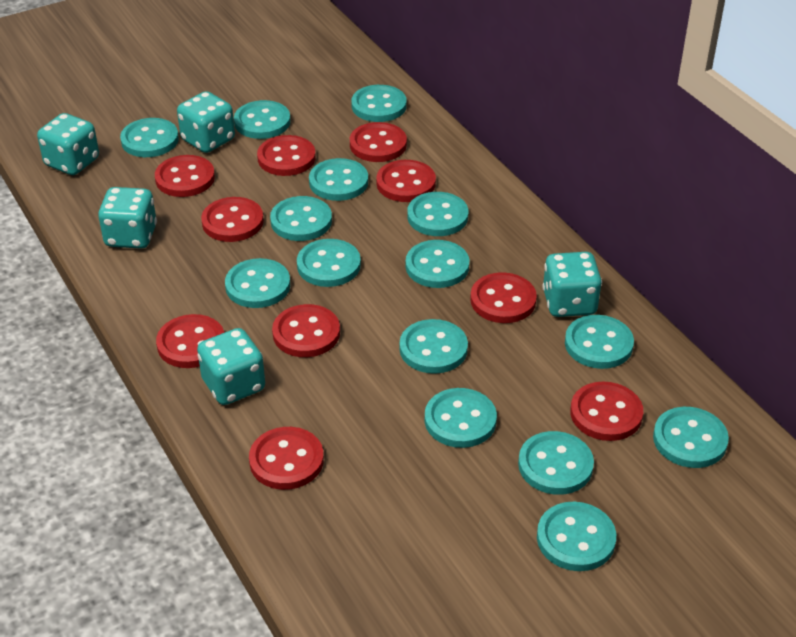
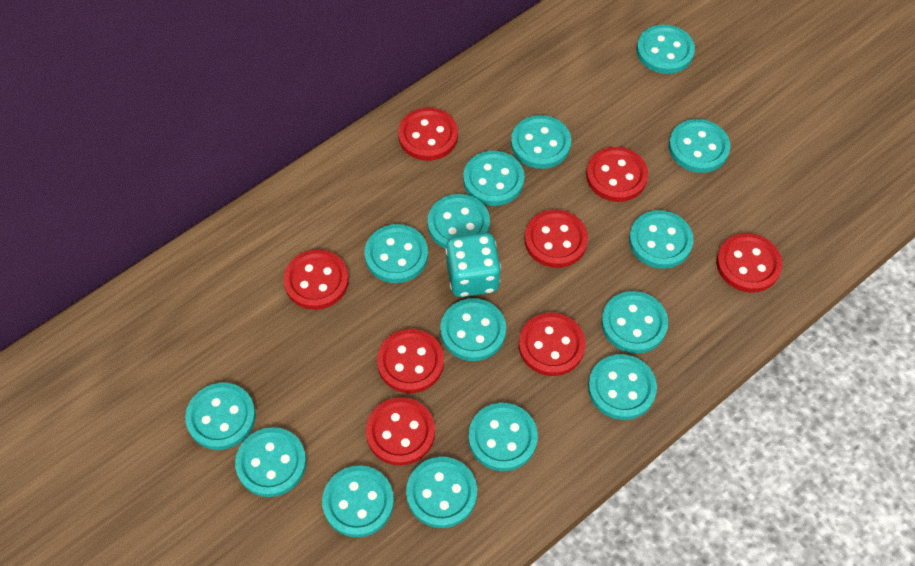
red button: [155,155,215,197] [156,314,224,368] [201,197,264,242] [249,427,324,490] [257,135,316,176] [272,304,340,357] [350,122,407,162] [376,160,436,202] [470,272,537,323] [570,382,643,441] = 10 -> [283,249,349,310] [366,397,435,466] [377,329,444,393] [398,107,458,161] [519,313,585,376] [525,210,588,268] [586,147,648,202] [716,233,782,293] = 8
turquoise dice: [37,113,99,175] [98,187,157,249] [177,91,235,153] [197,328,265,405] [542,252,602,317] = 5 -> [445,233,501,297] = 1

